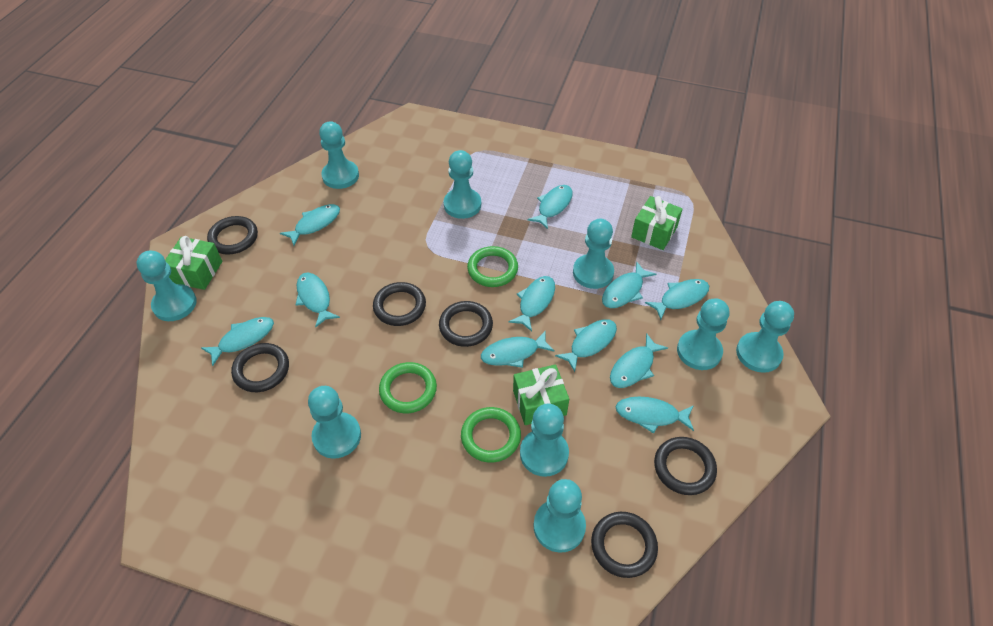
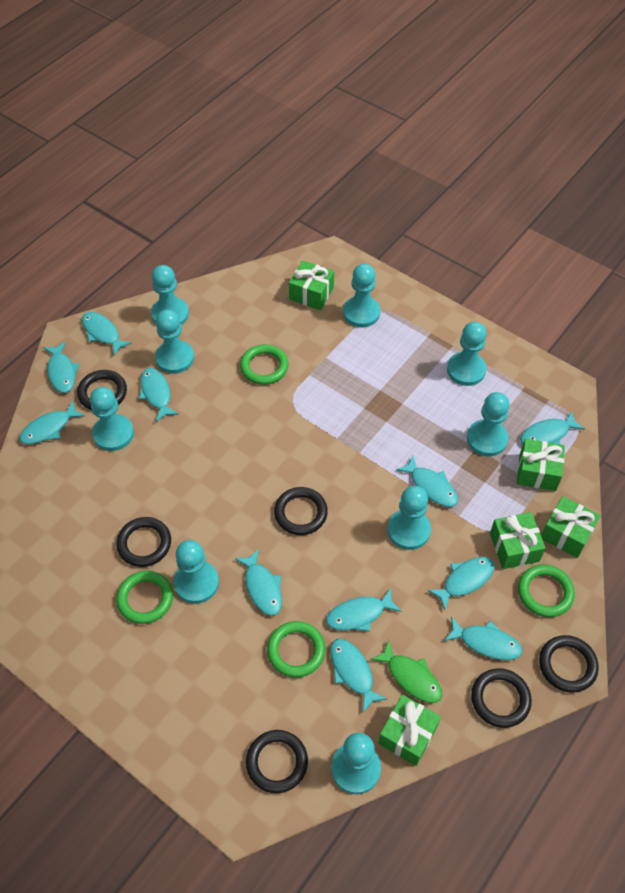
green fish: none = 0 -> [371,640,442,703] = 1
green gift: [165,236,222,290] [513,364,569,425] [631,196,683,250] = 3 -> [289,261,334,310] [378,695,441,766] [490,512,546,569] [517,439,565,491] [541,496,600,558] = 5
green ring: [379,362,437,413] [461,407,521,463] [467,246,518,287] = 3 -> [116,571,173,624] [240,344,289,385] [267,621,325,677] [518,564,575,617] = 4

